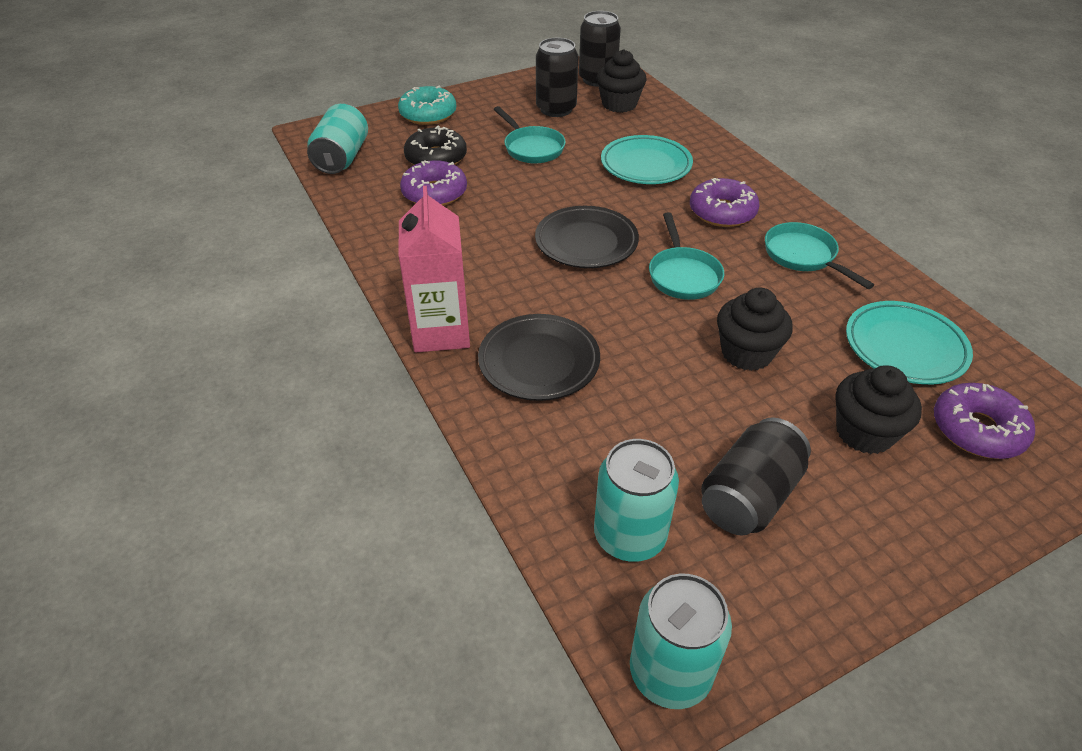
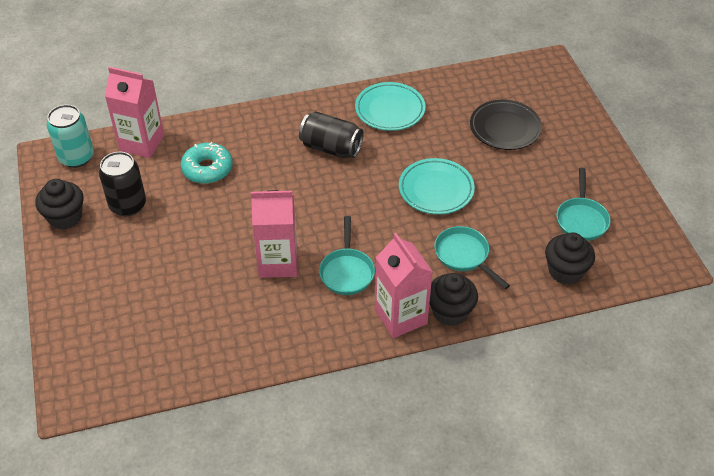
black can: [536,38,578,117] [579,11,621,87] [701,417,811,535] = 3 -> [99,152,146,216] [299,111,364,158] = 2
black donut: [404,126,467,165] = 1 -> none = 0
black plate: [478,314,600,401] [535,206,639,268] = 2 -> [470,100,542,150] = 1
pink carton: [399,186,470,352] = 1 -> [105,67,164,158] [251,190,297,278] [375,233,433,338] = 3
purple donut: [400,160,467,206] [690,178,760,227] [934,383,1035,459] = 3 -> none = 0
turquoise can: [307,104,368,174] [594,439,679,562] [630,574,732,709] = 3 -> [47,104,94,168] = 1

